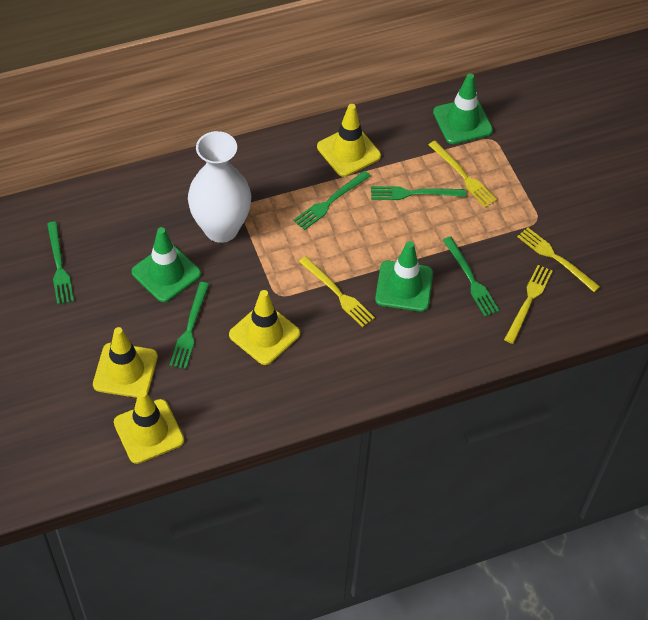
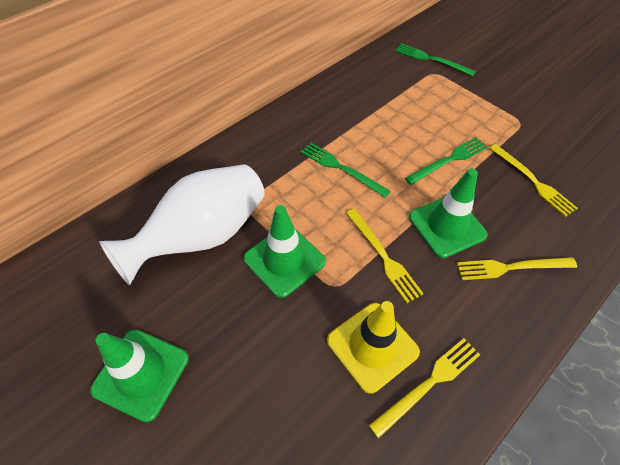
green fork: [47,221,74,304] [170,282,209,369] [293,171,371,230] [371,186,466,200] [443,237,500,317] = 5 -> [301,143,391,198] [395,43,476,76] [405,137,488,185] = 3
yellow traffic cone: [93,327,158,398] [114,390,184,464] [229,290,300,365] [317,104,381,177] = 4 -> [327,301,420,394] = 1

